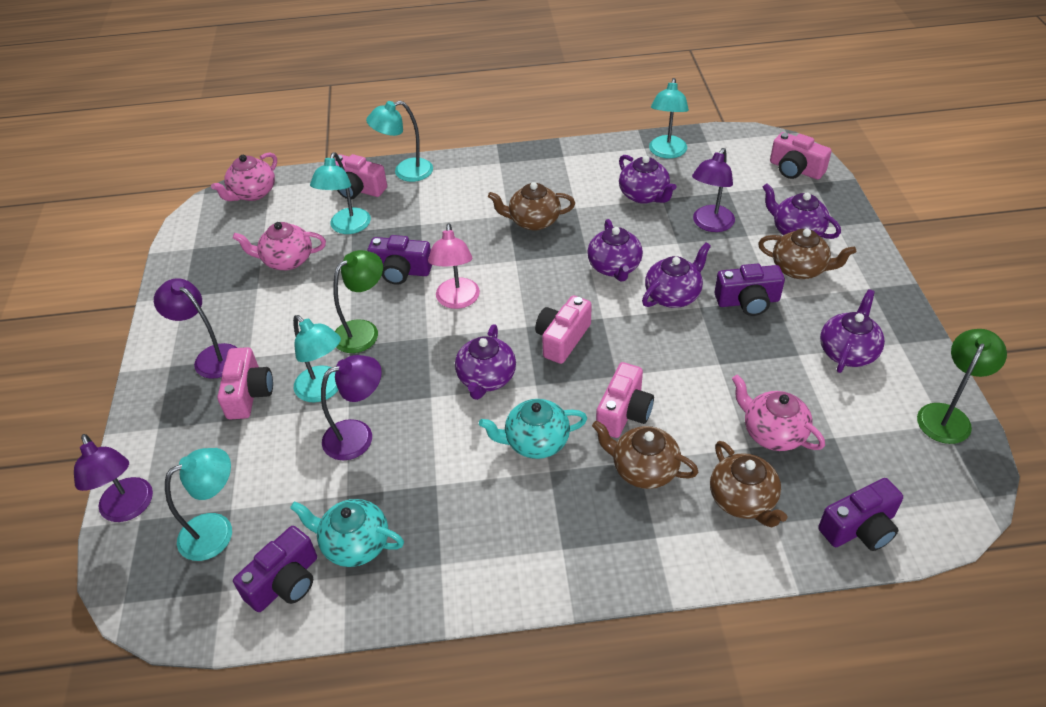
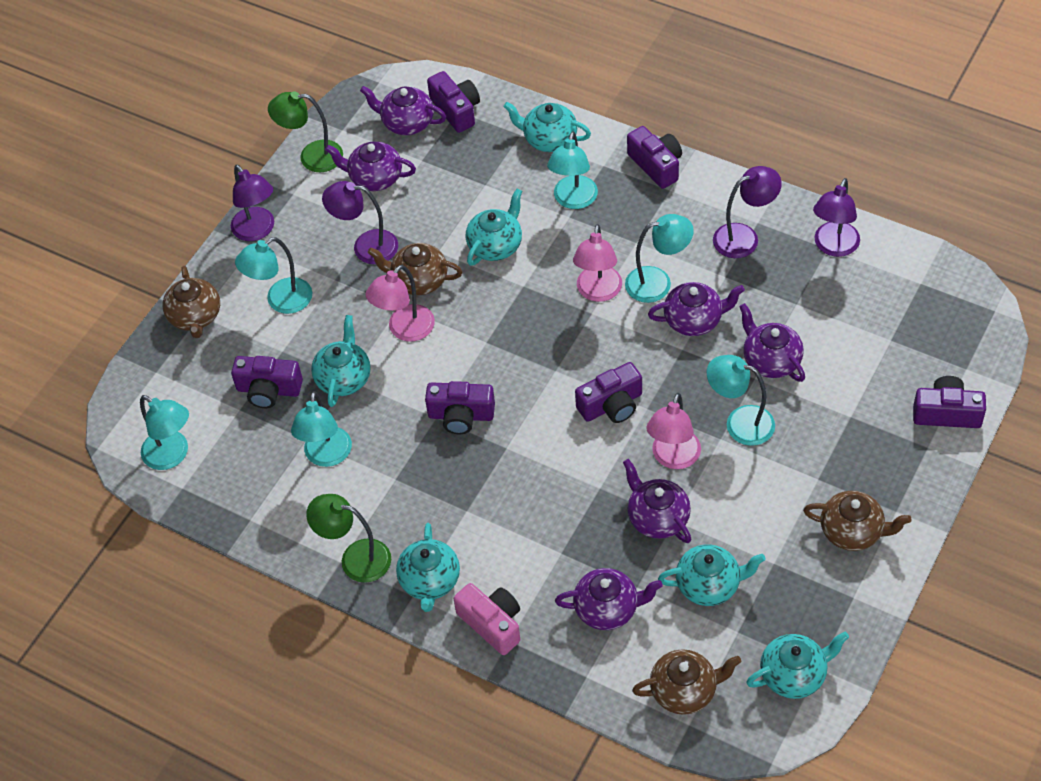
pink camera: [217,347,273,419] [334,154,387,200] [535,295,592,364] [596,362,654,438] [770,132,832,179] = 5 -> [454,583,520,655] = 1
pink lamp: [428,223,480,309] = 1 -> [365,265,435,342] [573,224,622,302] [646,393,701,469] = 3
pink teapot: [211,152,277,201] [233,222,326,270] [732,374,825,451] = 3 -> none = 0
purple camera: [233,526,317,612] [368,235,432,285] [715,264,785,316] [818,478,903,551] = 4 -> [231,356,303,408] [425,381,495,434] [427,71,480,133] [575,362,642,423] [627,126,682,189] [913,376,986,428] = 6
turquoise lamp: [165,448,232,561] [293,315,341,402] [310,152,371,234] [366,101,433,182] [649,78,689,159] = 5 -> [140,395,189,470] [235,237,313,314] [291,391,352,467] [547,131,598,209] [625,214,694,303] [707,355,775,446] = 6
turquoise teapot: [290,499,404,567] [479,399,587,459] = 2 -> [311,315,371,407] [396,523,460,612] [466,189,522,266] [503,102,591,152] [658,544,766,606] [746,632,849,699] = 6

